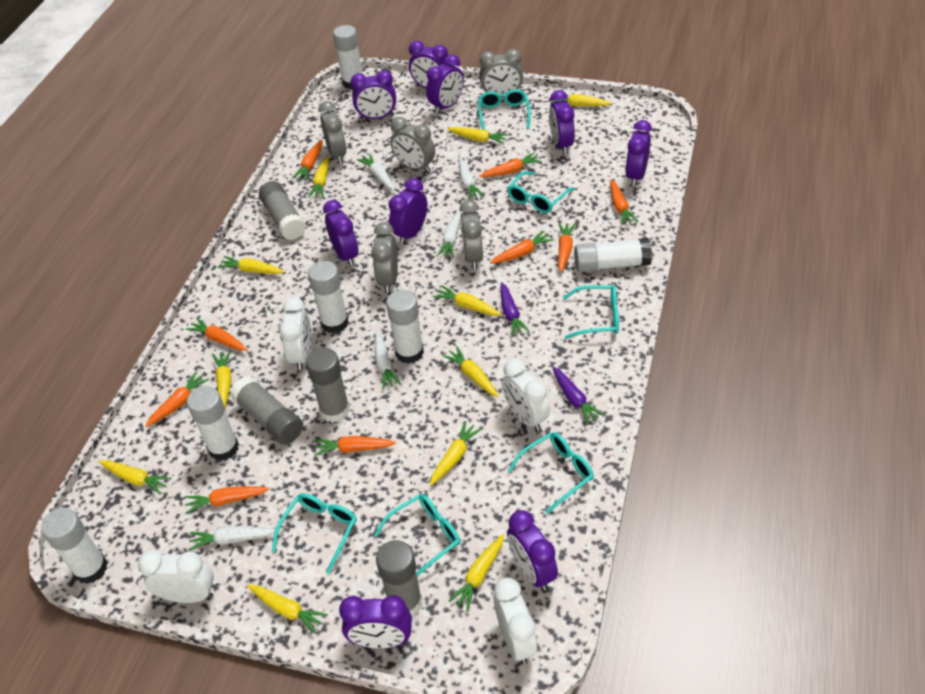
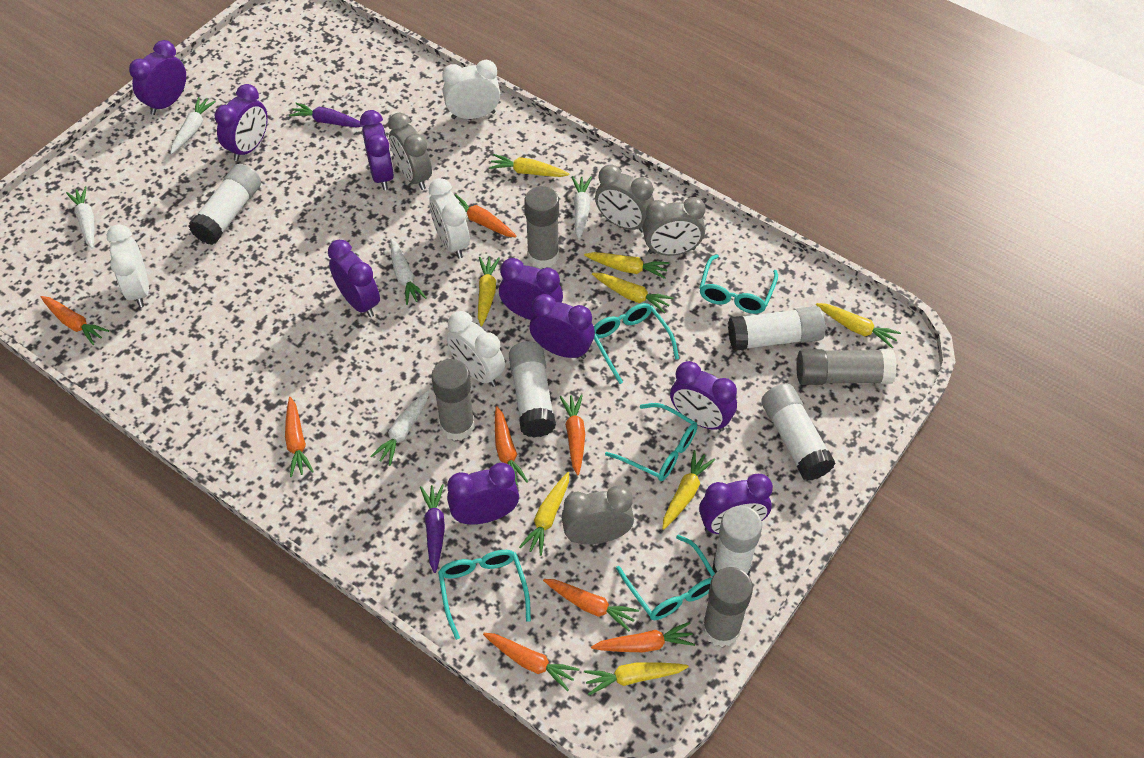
grey clock: [318,101,347,164] [371,222,398,293] [391,117,435,172] [459,200,483,270] [479,49,523,98] = 5 -> [388,113,432,190] [561,485,634,544] [595,164,654,233] [643,197,706,256] = 4
orange carrot: [145,371,209,427] [185,486,270,514] [186,318,248,351] [292,140,323,181] [314,436,396,456] [479,153,541,177] [490,231,553,264] [558,223,576,272] [610,180,639,225] = 9 -> [41,296,109,345] [285,397,314,477] [455,194,517,237] [483,633,579,691] [495,406,528,485] [543,579,639,631] [560,394,585,475] [591,622,695,652] = 8
turquoise glasses: [272,493,357,574] [374,494,460,577] [479,89,531,130] [507,171,574,213] [508,432,594,514] [563,285,619,339] = 6 -> [438,550,531,640] [594,303,679,384] [605,403,697,481] [616,535,715,620] [699,254,778,314] = 5
white glue stick: [41,508,107,584] [187,386,239,461] [308,261,349,334] [333,25,363,89] [386,290,424,364] [574,238,652,272] = 6 -> [189,164,261,245] [509,341,556,438] [712,506,762,576] [728,306,825,351] [761,384,836,481] = 5
yellow carrot: [99,460,172,494] [212,350,231,410] [218,256,285,274] [247,585,328,634] [308,155,330,198] [430,421,482,486] [433,285,501,316] [442,346,499,397] [448,127,508,144] [448,534,504,611] [550,94,612,106] = 11 -> [478,257,500,326] [489,154,569,177] [519,472,569,556] [584,252,669,279] [584,662,689,695] [592,273,674,313] [662,450,715,530] [816,303,901,348] = 8

